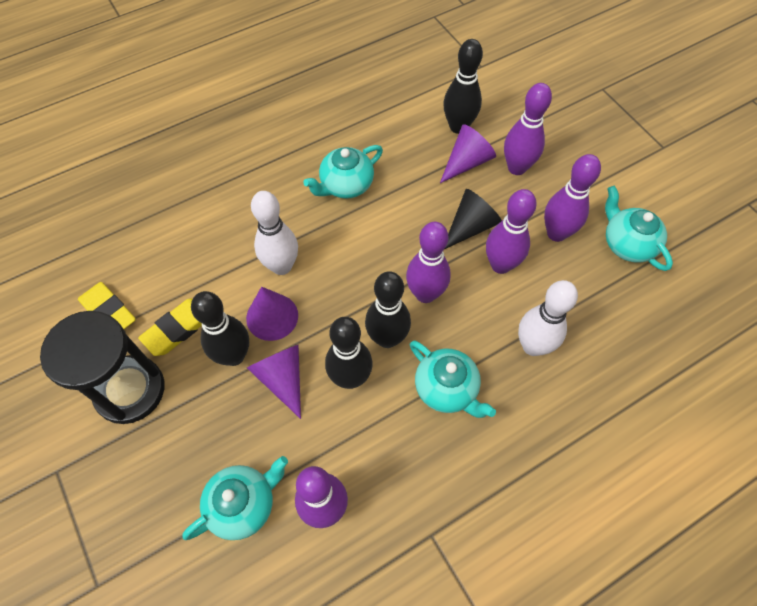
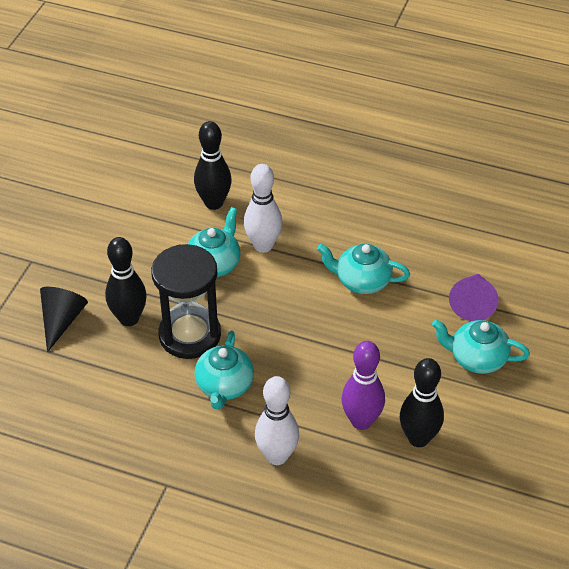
black bowling pin: [191,291,249,366] [325,317,373,389] [365,271,411,348] [443,39,483,134] = 4 -> [105,237,147,326] [194,121,232,210] [400,358,444,447] = 3
purple bowling pin: [295,466,348,528] [406,222,451,303] [486,189,537,274] [504,83,552,175] [544,154,601,242] = 5 -> [342,341,385,430] = 1
purple cone: [246,287,298,341] [247,345,301,419] [440,124,496,183] = 3 -> [449,274,499,321] = 1
yellow eraser: [78,282,136,329] [138,298,202,356] = 2 -> none = 0

